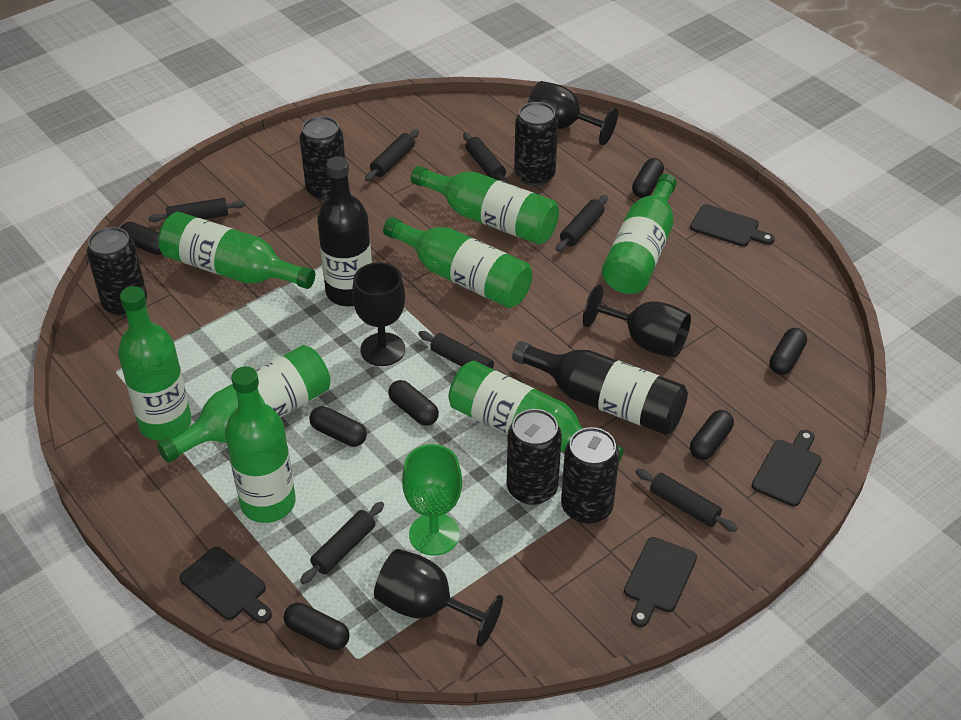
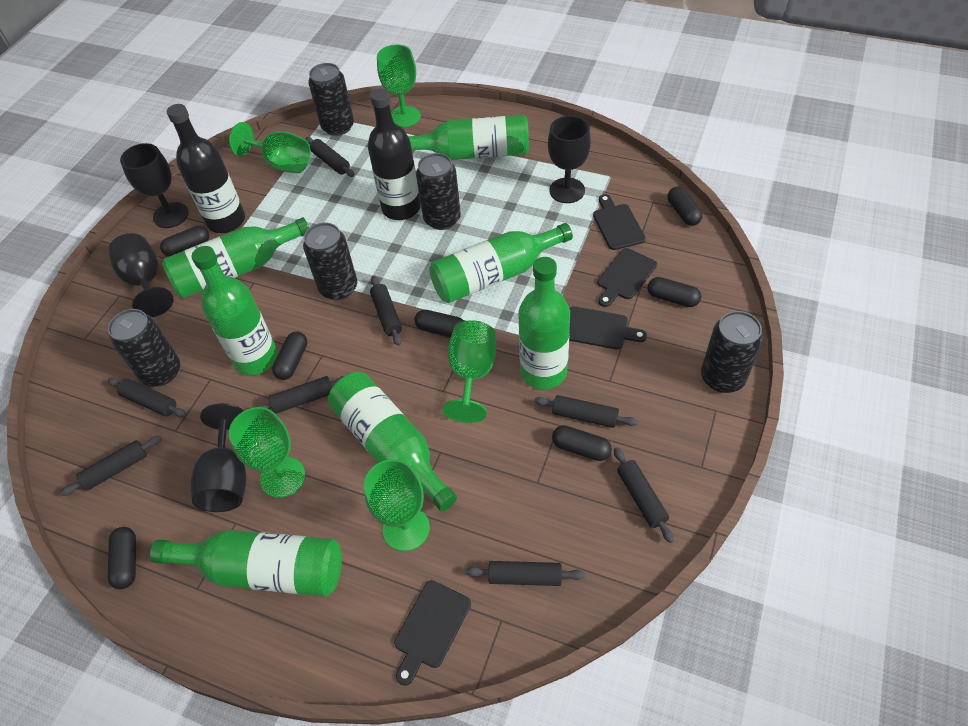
black rolling pin: [148,198,246,222] [300,502,384,584] [365,129,419,181] [418,331,504,374] [463,132,509,184] [556,195,608,252] [636,469,738,532] = 7 -> [60,436,162,496] [108,378,187,417] [256,376,343,414] [306,137,355,177] [370,276,402,346] [466,561,585,586] [534,395,638,428] [614,447,674,543] = 8
green bottle: [118,286,191,441] [157,345,330,463] [158,212,315,289] [225,366,296,523] [383,217,532,308] [411,166,559,245] [449,361,623,462] [602,174,677,294] = 8 -> [150,530,342,597] [162,217,309,298] [192,246,278,375] [328,372,457,511] [408,115,529,160] [429,223,573,303] [519,257,570,389] = 7
green goblet: [402,444,462,556] = 1 -> [229,122,310,173] [229,407,305,498] [364,459,430,551] [377,45,421,128] [442,320,496,423] = 5

